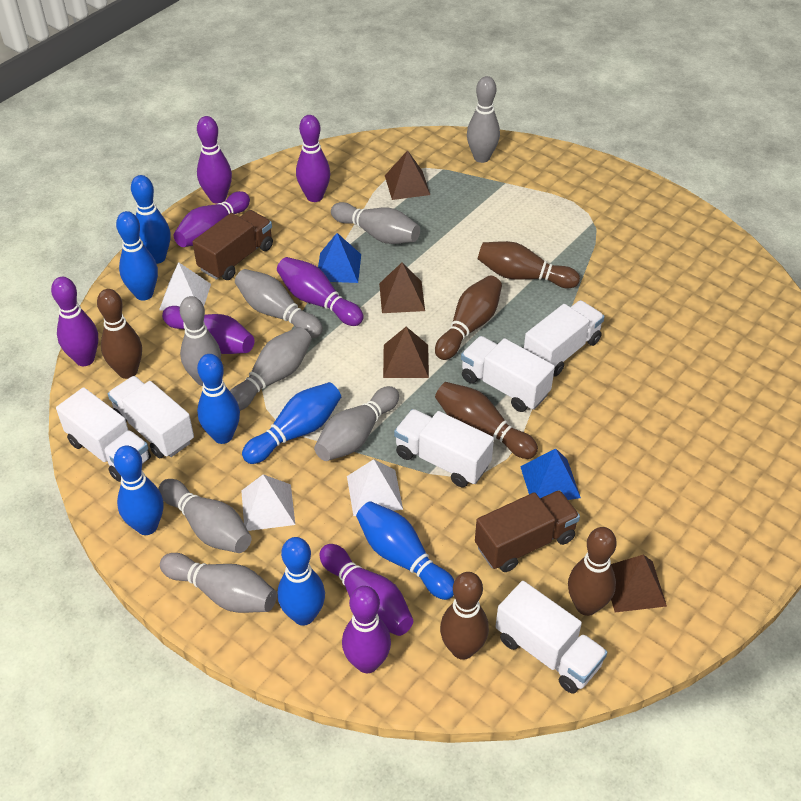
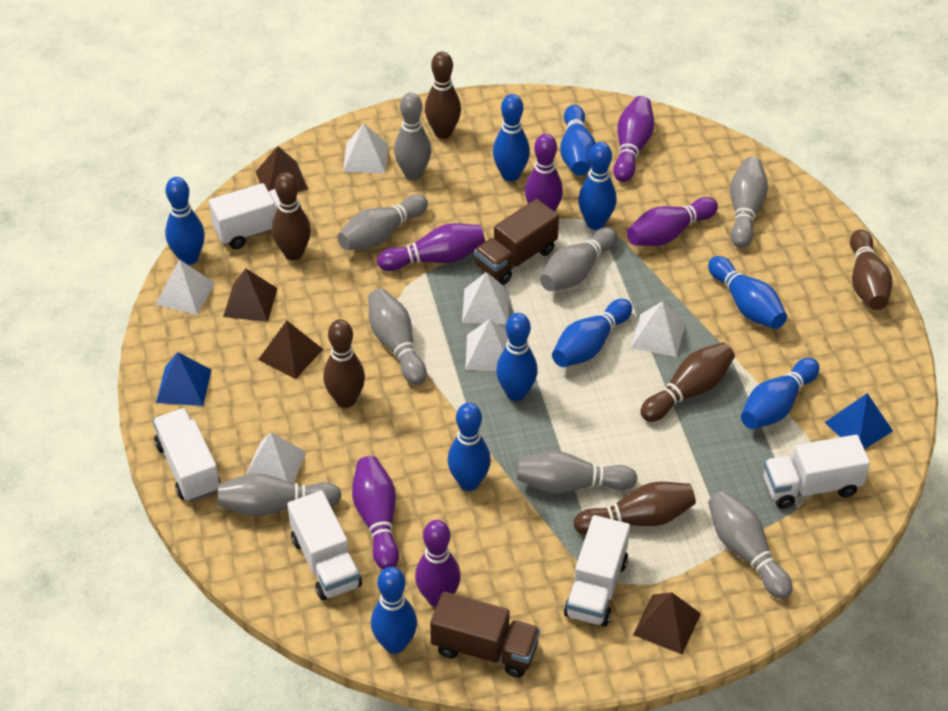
blue bowling pin: [114,446,163,535] [116,211,158,301] [131,175,170,264] [197,354,240,444] [242,382,341,464] [278,537,325,626] [356,501,455,600] = 7 -> [165,177,205,265] [371,567,417,654] [448,403,491,491] [493,94,530,182] [496,313,538,401] [552,299,632,367] [560,105,596,176] [578,142,617,230] [708,256,787,329] [741,358,819,429] = 10
purple bowling pin: [51,277,98,366] [162,306,254,354] [174,191,250,247] [197,116,232,203] [277,257,364,326] [296,115,331,202] [319,544,413,636] [342,586,391,673] = 8 -> [352,456,399,569] [377,223,485,271] [415,520,461,607] [525,134,563,212] [613,96,654,182] [627,197,718,246] = 6
white pyramid: [159,262,211,311] [241,474,295,531] [347,459,403,516] = 3 -> [155,259,215,315] [246,432,307,483] [343,123,388,173] [462,272,510,324] [465,319,508,371] [631,301,685,357] = 6
white truck: [56,387,151,482] [108,376,194,458] [394,409,494,487] [461,336,555,412] [495,581,608,694] [524,300,605,376] = 6 -> [153,408,220,502] [209,183,301,249] [287,490,362,601] [564,515,630,627] [764,435,870,509] = 5

